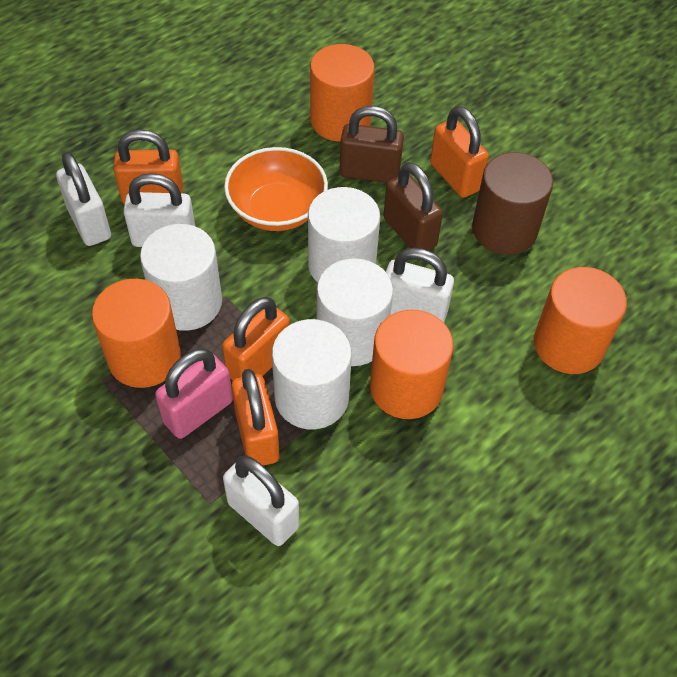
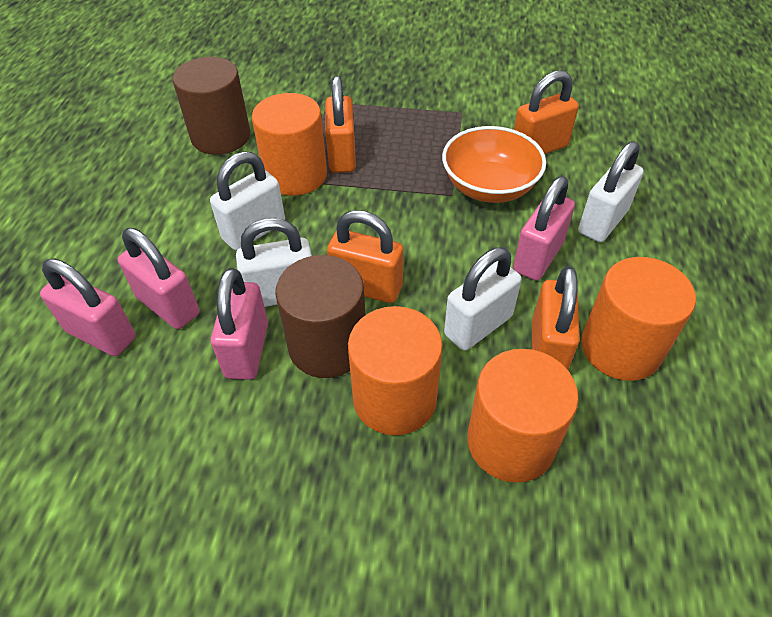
brown cylinder: [472,152,553,255] = 1 -> [173,57,250,155] [275,255,365,378] = 2
brown padlock: [339,106,404,183] [383,162,443,250] = 2 -> none = 0
pink padlock: [155,348,233,439] = 1 -> [40,258,136,356] [118,228,199,329] [211,268,268,380] [513,176,575,281] = 4
white cylinder: [140,224,222,331] [272,319,352,429] [308,187,380,282] [317,258,393,366] = 4 -> none = 0

